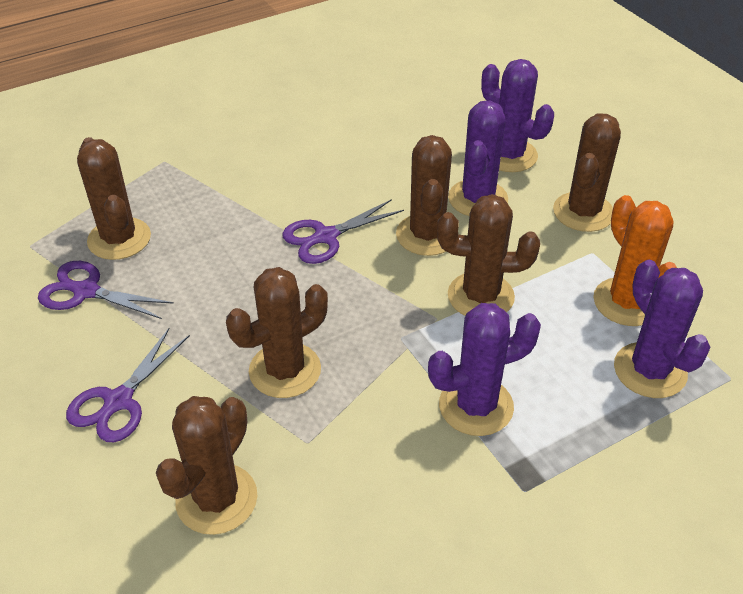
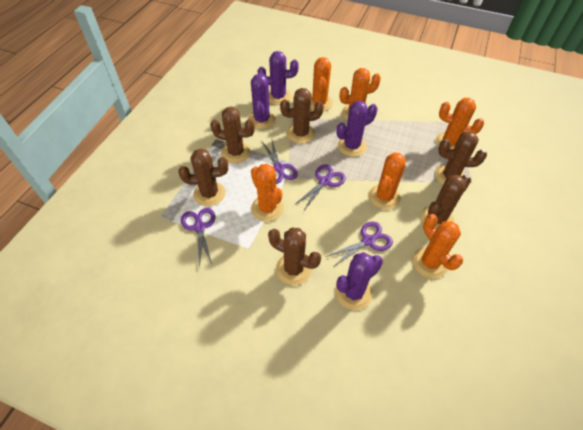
orange cactus: [593,195,677,326] = 1 -> [251,164,284,221] [311,57,333,111] [339,68,381,121] [369,152,406,210] [412,214,463,279] [435,98,484,149] = 6
purple scissors: [38,261,174,319] [66,328,190,442] [282,199,404,264] = 3 -> [181,208,215,267] [262,141,298,184] [294,164,346,212] [326,222,393,267] = 4

